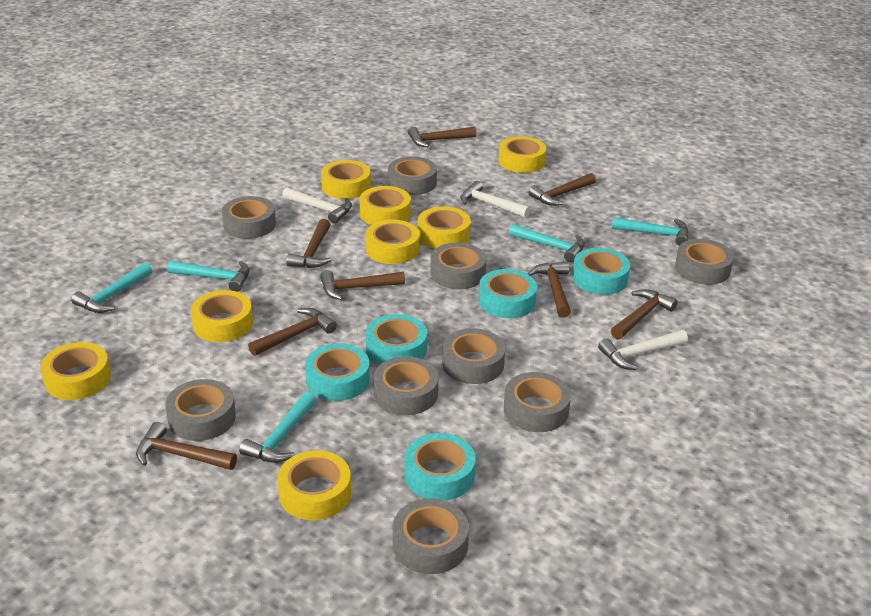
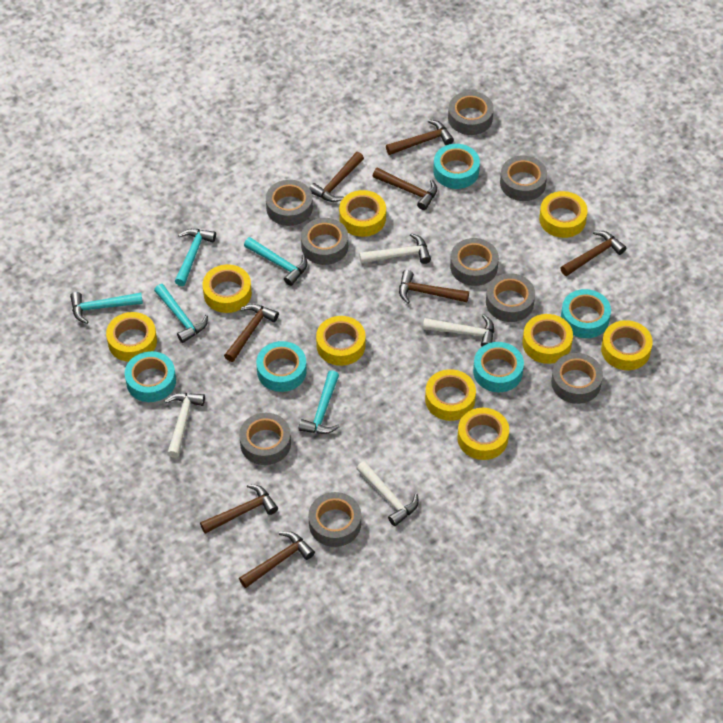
white hammer: [282,187,352,223] [460,181,530,218] [598,330,688,370] = 3 -> [165,393,205,458] [356,461,419,526] [359,233,431,264] [423,315,494,347] = 4
yellow tape: [40,342,111,400] [191,290,253,342] [277,450,351,520] [321,160,371,199] [359,186,411,225] [366,220,419,264] [418,206,471,249] [498,136,546,173] = 8 -> [106,312,157,362] [202,264,252,313] [316,316,366,366] [339,190,386,237] [425,369,476,421] [457,408,509,460] [523,314,573,364] [539,191,588,238] [601,320,653,370] = 9

